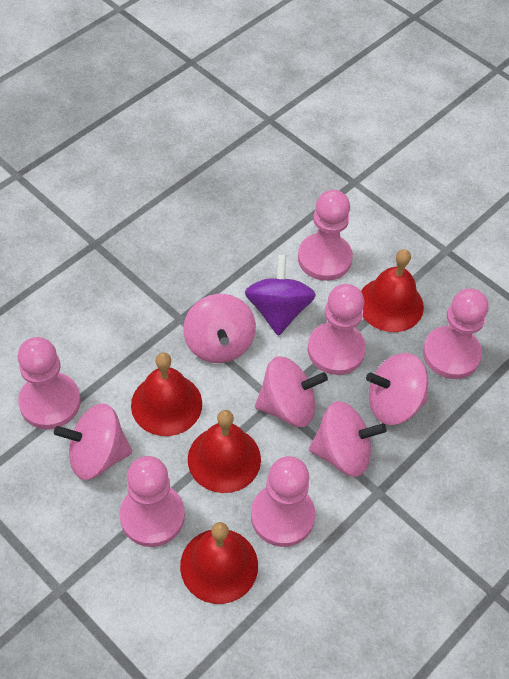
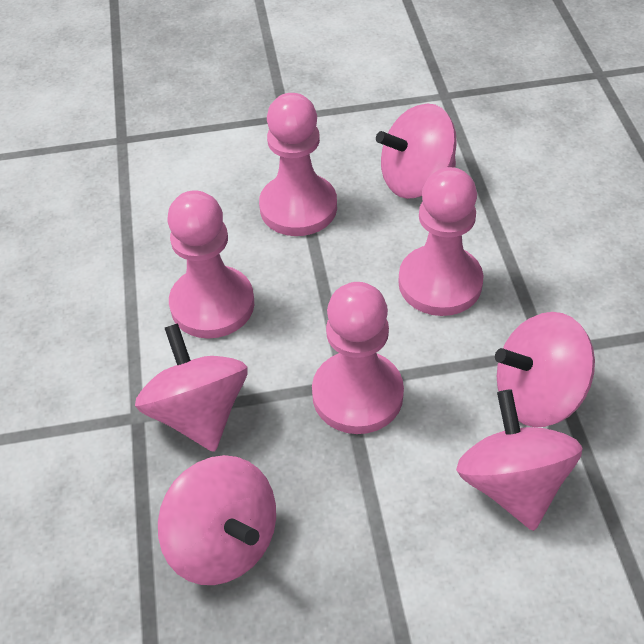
pink pawn: [18,337,81,429] [120,456,185,547] [251,456,315,547] [298,190,353,281] [308,284,366,375] [423,289,489,379] = 6 -> [167,190,254,339] [259,93,337,236] [312,282,404,434] [398,167,484,316] = 4
purple spinning top: [245,255,316,336] = 1 -> none = 0
red bell: [131,353,202,436] [180,522,258,604] [188,410,261,493] [361,249,424,332] = 4 -> none = 0

